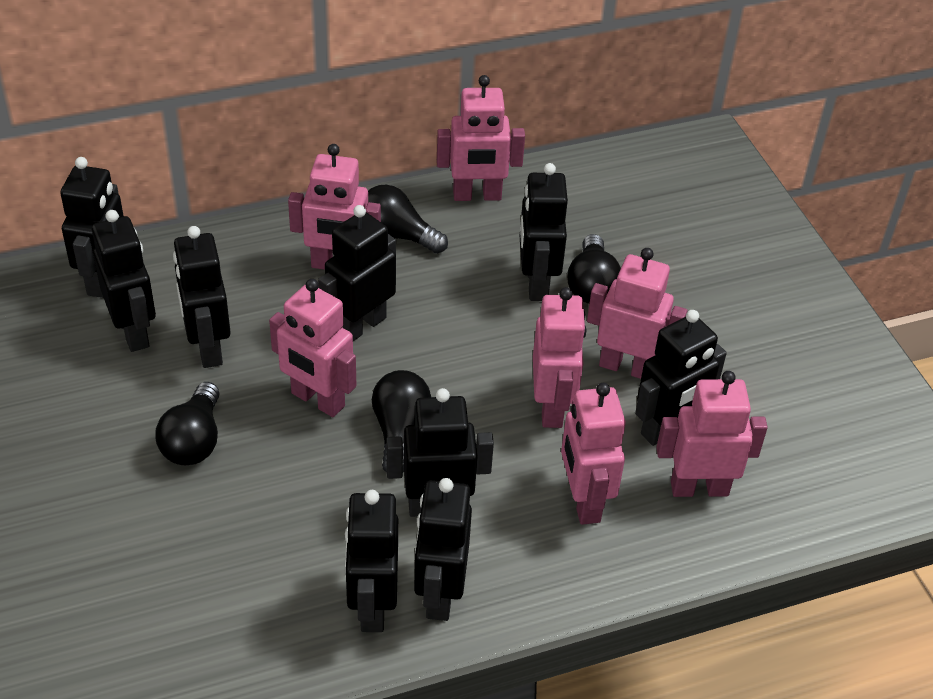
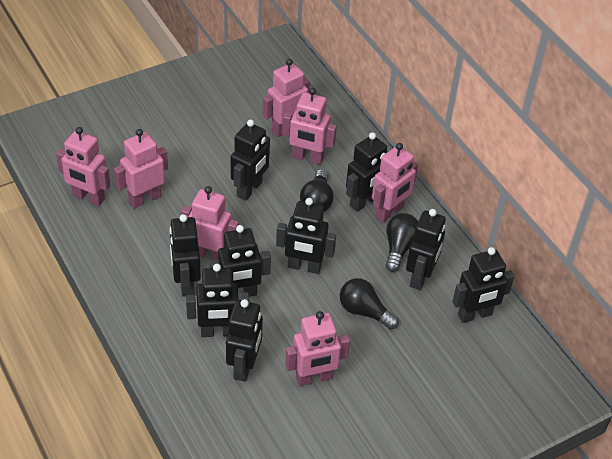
black light bulb: [155,382,219,465] [368,185,448,254] [372,370,431,473] [567,234,621,304] = 4 -> [300,169,334,212] [340,278,399,330] [386,213,418,272] = 3

